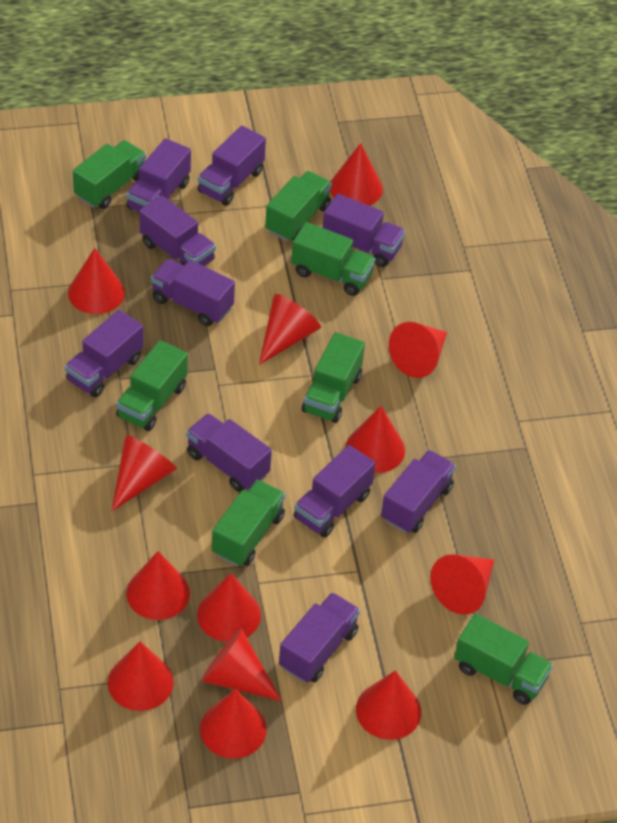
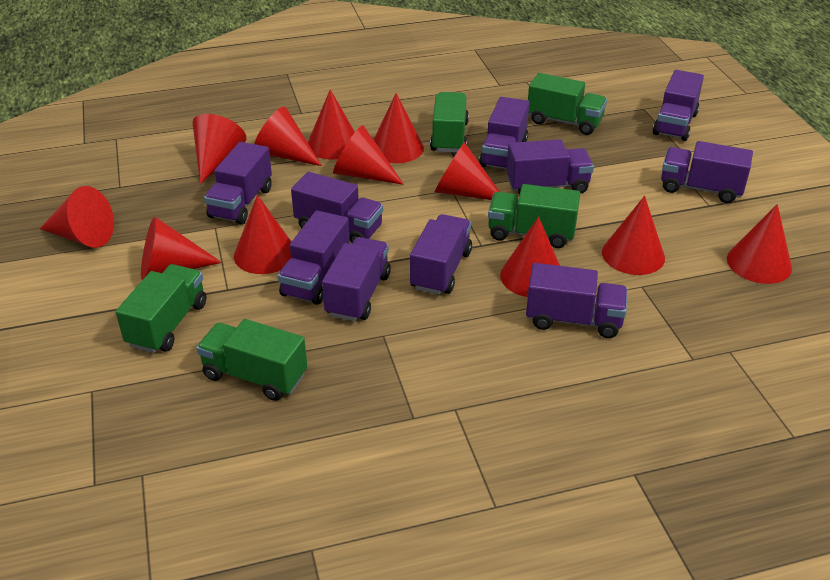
green truck: [73,140,146,209] [116,340,188,431] [212,480,285,566] [265,171,332,241] [291,222,376,296] [302,332,365,423] [454,614,553,705] = 7 -> [116,264,206,353] [196,319,307,401] [430,92,469,153] [488,184,580,248] [528,73,607,135] = 5
red cone: [68,248,125,314] [108,641,174,711] [112,435,177,511] [126,551,190,620] [197,573,261,642] [200,689,267,759] [201,629,282,701] [259,294,321,365] [330,143,383,206] [346,406,405,473] [356,670,421,740] [389,322,447,378] [431,554,494,615] = 13 -> [40,186,114,248] [141,216,222,280] [192,114,246,184] [234,195,292,274] [254,107,322,166] [308,89,355,159] [333,125,404,185] [374,93,424,163] [434,142,500,200] [500,217,560,297] [602,196,665,275] [727,204,792,284] = 12

